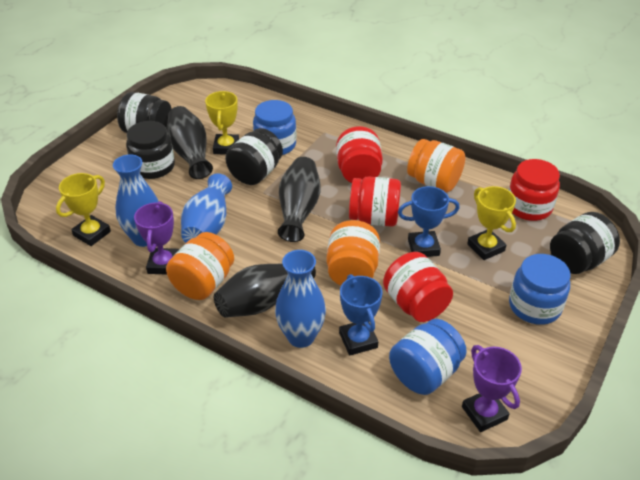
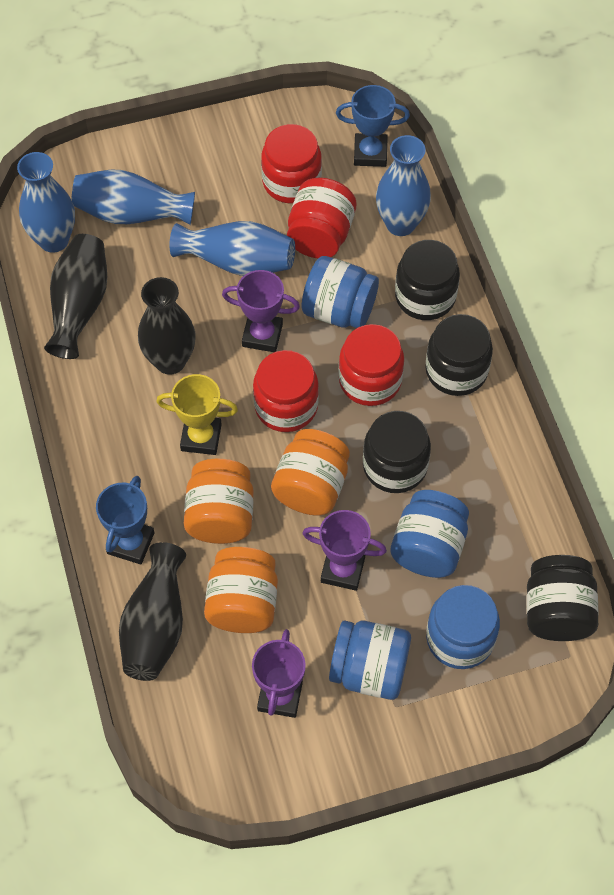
blue jar: [253,100,296,155] [389,319,467,395] [509,254,571,325] = 3 -> [302,256,379,328] [329,620,411,700] [390,490,469,578] [426,585,500,669] = 4
blue vase: [113,154,159,247] [181,173,232,243] [275,250,326,348] = 3 -> [17,152,75,253] [71,170,195,225] [169,221,295,276] [376,135,431,236] = 4
purple trophy: [134,201,179,275] [462,345,522,432] = 2 -> [222,270,300,352] [252,629,306,718] [302,510,387,591] = 3
yellow trophy: [56,173,111,246] [205,91,239,154] [467,186,516,260] = 3 -> [156,374,238,455] = 1

